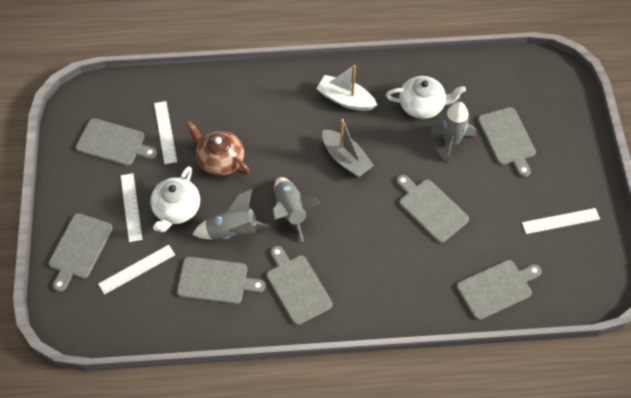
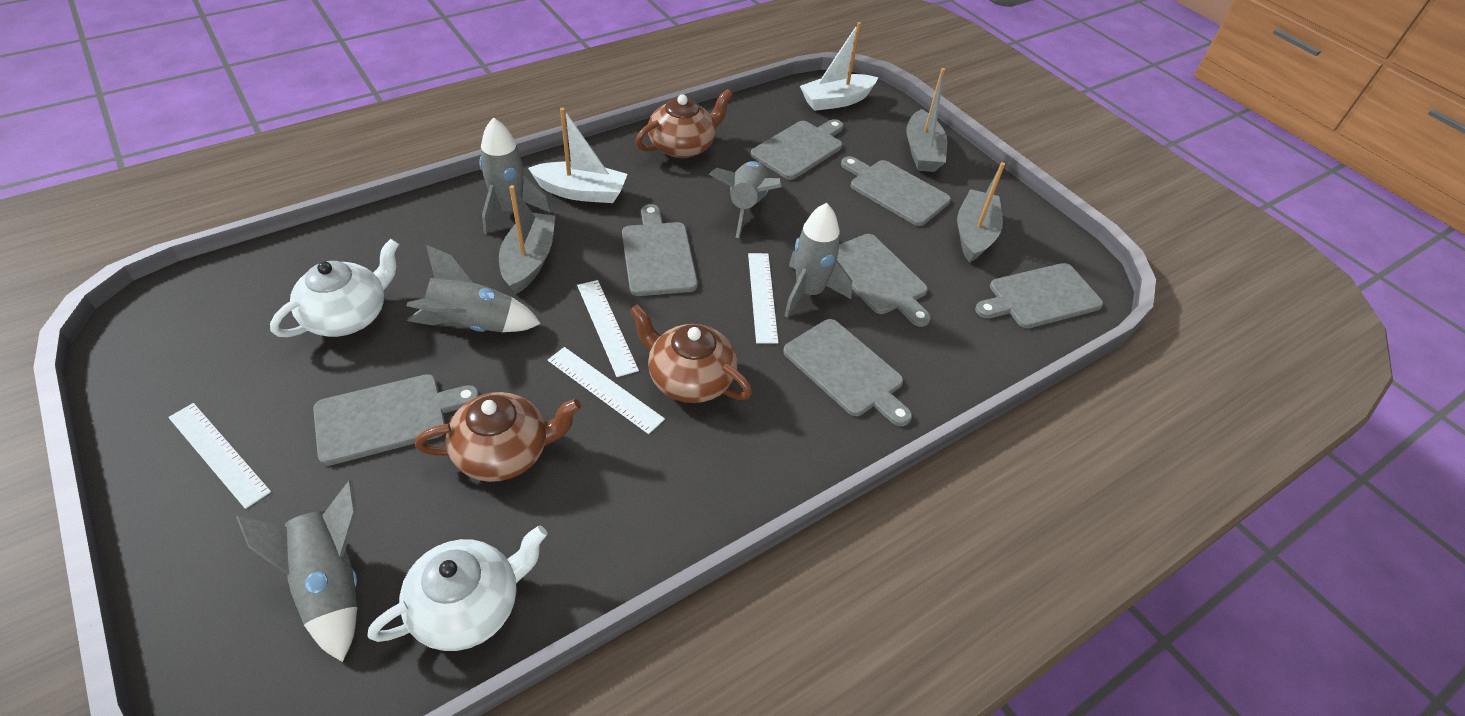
brown teapot: [186,121,250,176] = 1 -> [415,392,581,482] [630,304,752,403] [635,89,733,158] = 3
grey boat: [322,119,374,177] = 1 -> [499,185,555,294] [906,68,947,172] [957,162,1005,263] = 3
grey rocket: [192,189,270,240] [272,177,321,242] [431,102,476,163] = 3 -> [236,480,357,662] [407,245,541,332] [479,117,551,234] [709,161,782,238] [784,203,852,318] = 5
white boat: [316,65,377,111] = 1 -> [528,108,627,203] [800,22,878,111] = 2

